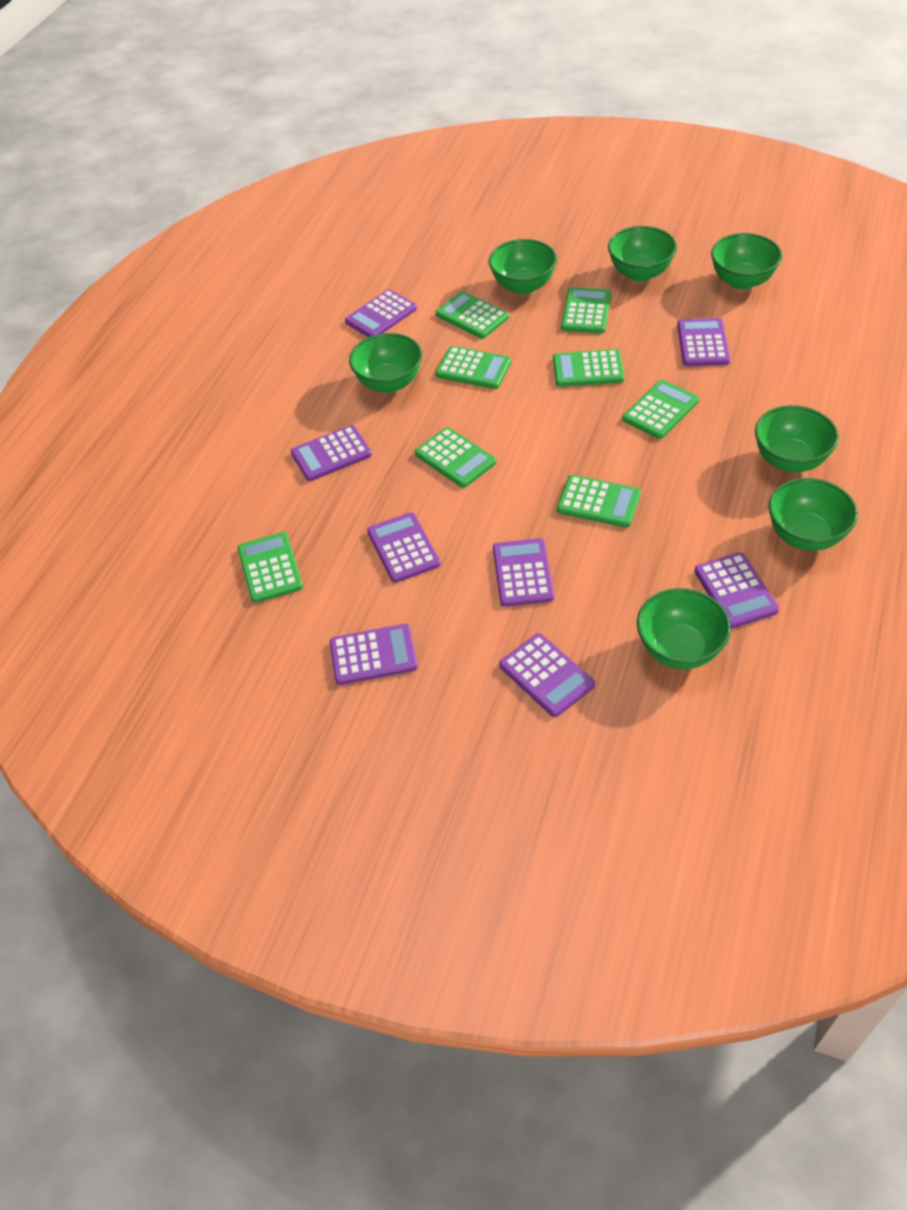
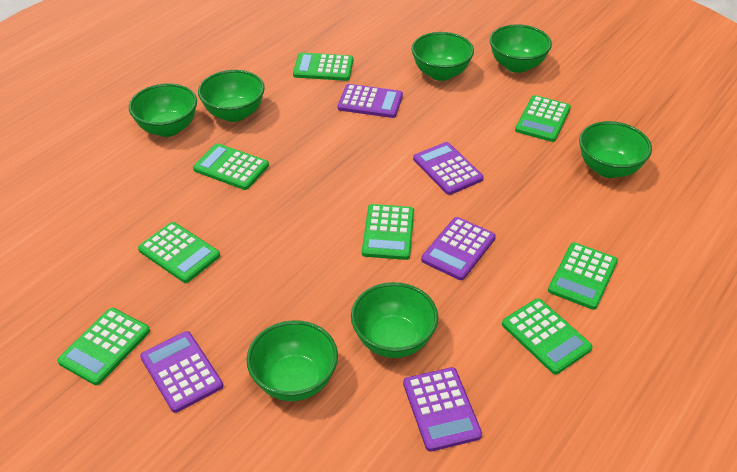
purple calculator: [291,425,372,481] [330,624,418,685] [345,289,417,337] [367,512,441,583] [493,538,554,607] [499,633,595,717] [677,318,730,366] [694,552,779,628] = 8 -> [140,331,223,413] [338,84,403,118] [403,367,482,452] [413,142,484,195] [421,217,496,280] = 5

